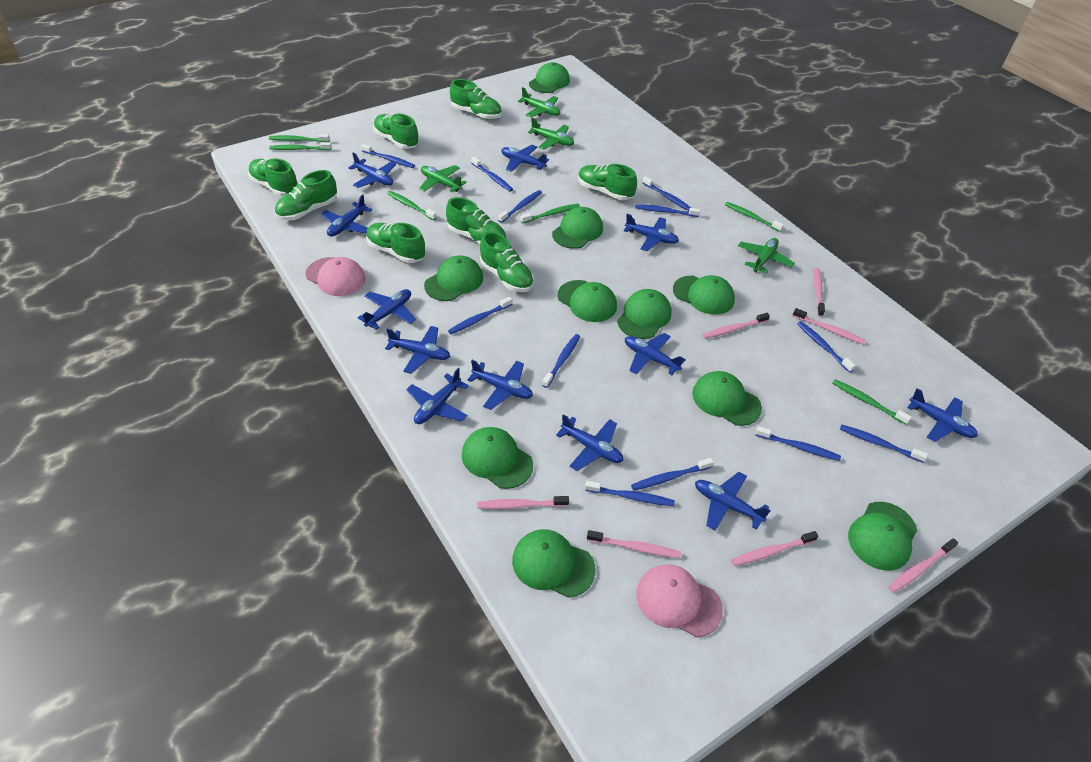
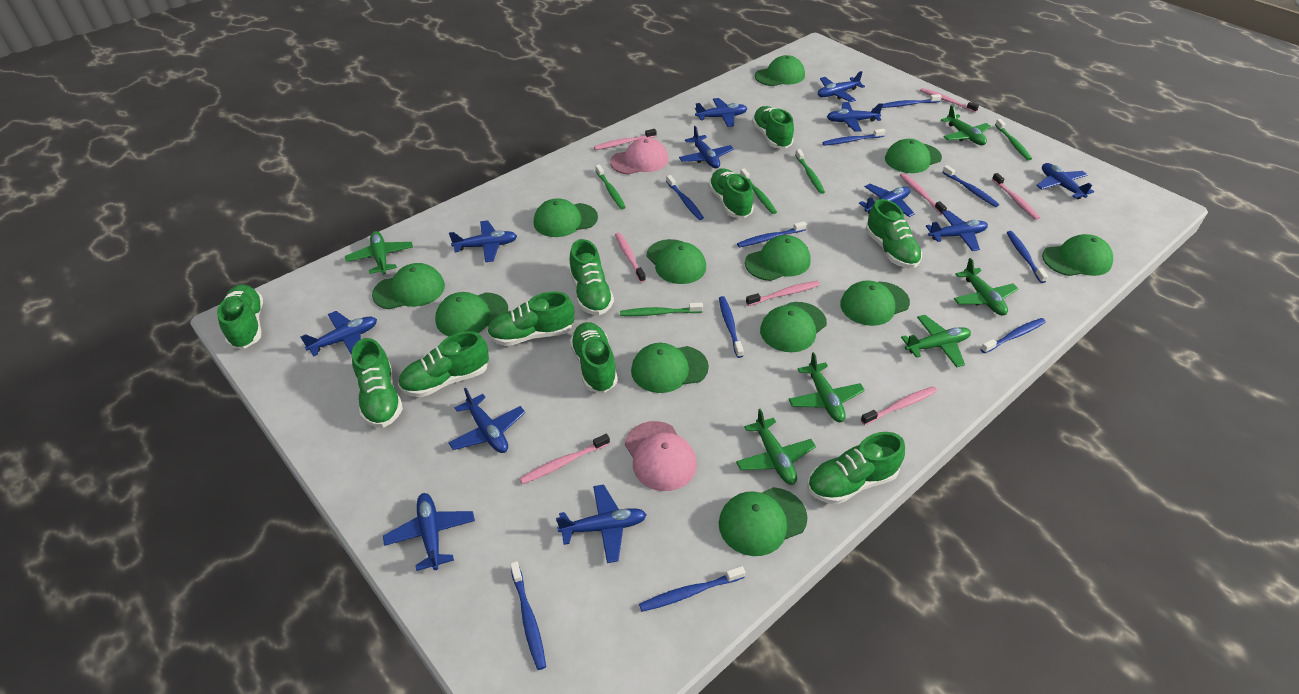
blue toothbrush: [361,144,415,168] [448,297,513,334] [471,157,513,191] [498,190,542,223] [542,334,580,388] [585,481,675,506] [631,458,714,490] [635,204,700,217] [642,176,691,211] [755,426,841,461] [797,321,856,373] [840,425,928,463] = 12 -> [510,561,546,670] [639,566,745,612] [666,175,704,220] [719,296,744,358] [737,221,807,247] [822,129,885,146] [882,94,942,108] [942,165,999,207] [980,318,1046,353] [1007,231,1048,283] = 10
green cap: [424,255,483,301] [462,427,533,489] [512,529,596,598] [529,62,570,93] [552,207,603,249] [558,280,617,322] [617,289,671,339] [673,275,735,315] [692,371,762,426] [848,502,918,571] = 10 -> [372,263,445,309] [435,292,508,336] [534,198,598,237] [631,343,709,393] [647,239,706,284] [719,487,808,556] [745,235,811,281] [755,55,805,86] [760,302,827,352] [840,280,910,326] [885,139,942,173] [1042,234,1113,276] = 12
green plane: [419,165,467,192] [518,87,560,117] [528,118,574,149] [738,238,794,273] = 4 -> [345,231,413,274] [736,409,816,485] [789,352,865,422] [901,315,971,367] [941,105,991,145] [954,258,1018,316] = 6
green shoe: [248,158,298,196] [275,170,337,220] [366,223,425,263] [373,114,419,149] [446,197,506,244] [450,79,502,119] [480,232,534,292] [578,164,637,200] = 8 -> [217,284,263,349] [352,338,403,428] [398,331,489,397] [487,291,574,346] [569,239,614,315] [570,322,618,393] [708,168,754,218] [752,106,794,149] [807,432,905,505] [865,199,922,268] = 10
green toothbrush: [269,134,330,142] [269,142,331,150] [387,191,437,220] [520,203,580,224] [725,202,784,232] [832,379,912,425] = 6 -> [595,164,626,209] [620,303,703,316] [740,168,777,214] [795,149,825,194] [995,119,1032,161] = 5
pink toothbrush: [477,496,569,509] [587,530,681,558] [702,313,770,339] [731,531,818,566] [793,308,866,344] [813,268,825,317] [888,538,958,593] = 7 -> [519,434,610,484] [594,129,657,150] [615,232,646,283] [746,281,820,306] [861,386,937,425] [900,173,947,215] [920,88,979,113] [992,173,1040,220] = 8

